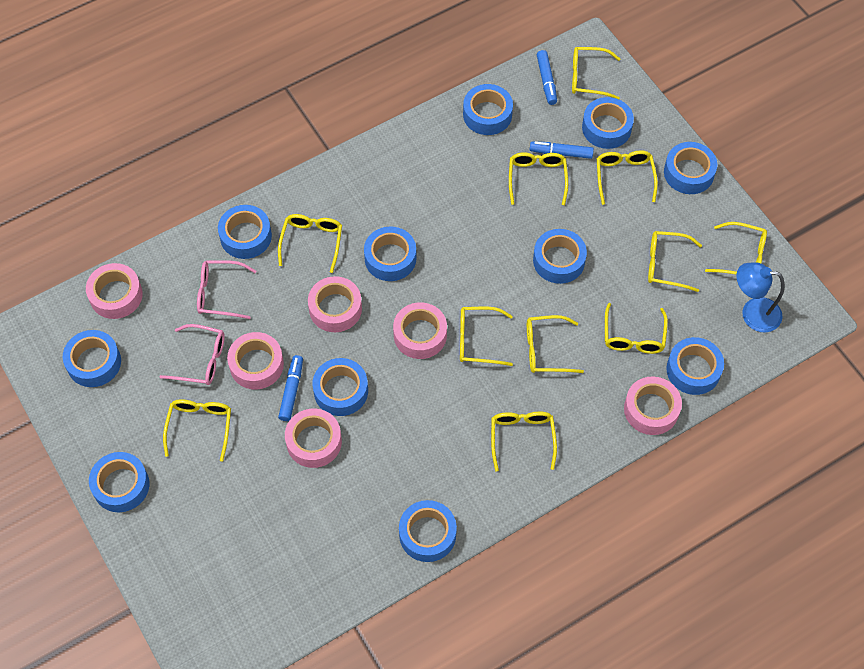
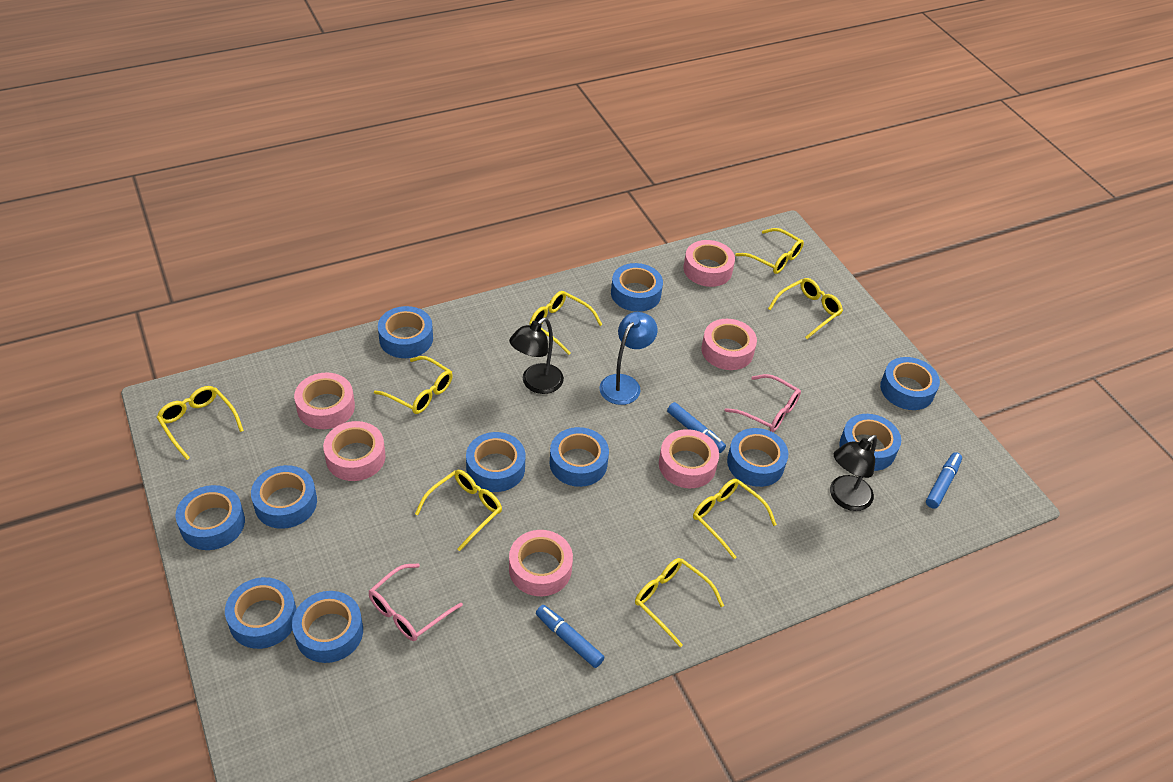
black lamp: none = 0 -> [509,318,564,394] [830,435,877,511] = 2
yellow glasses: [163,399,231,462] [278,214,342,273] [460,307,513,366] [491,412,557,472] [509,152,568,205] [527,315,584,373] [572,47,620,99] [597,150,658,205] [605,303,668,354] [648,231,702,292] [705,222,767,275] = 11 -> [156,386,244,460] [374,356,453,414] [415,470,502,551] [529,291,603,355] [635,558,724,647] [693,479,777,559] [735,228,804,274] [768,278,843,339] = 8

